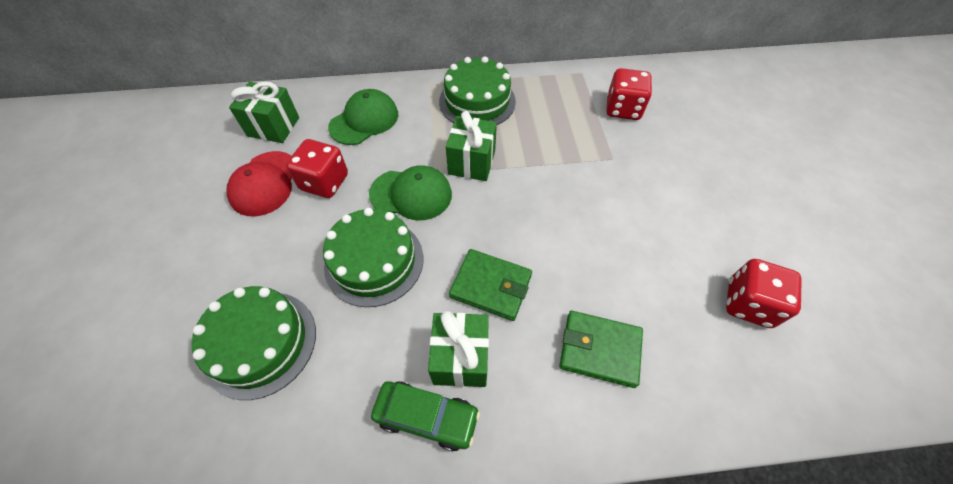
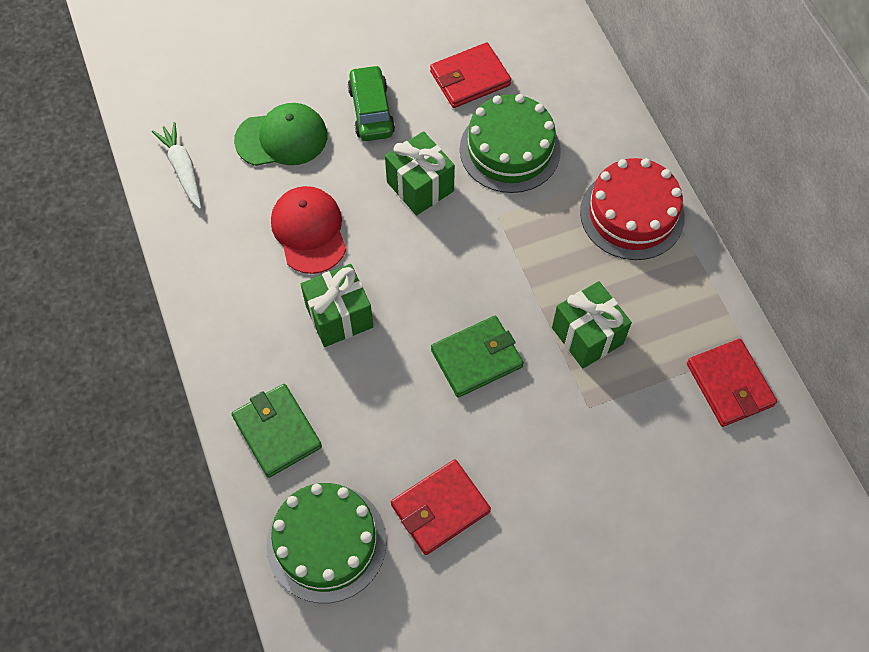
green cake: [191,286,316,400] [323,208,423,307] [439,56,516,125] = 3 -> [266,483,387,603] [460,94,561,193] = 2
green cap: [328,89,398,145] [369,165,452,220] = 2 -> [234,103,327,166] = 1
red cake: none = 0 -> [580,158,685,260] = 1
red dice: [286,139,348,198] [606,68,652,120] [726,259,802,328] = 3 -> none = 0
red wallet: none = 0 -> [391,459,491,555] [430,42,511,108] [687,339,777,427] = 3
white carrot: none = 0 -> [152,122,201,209] = 1

